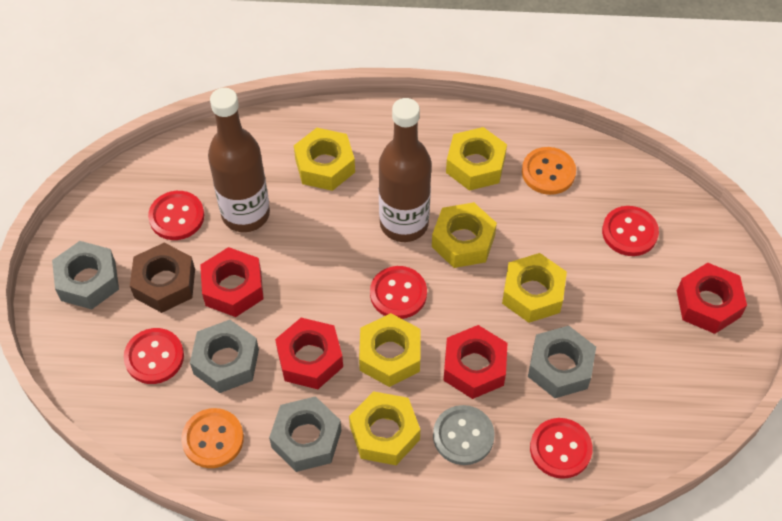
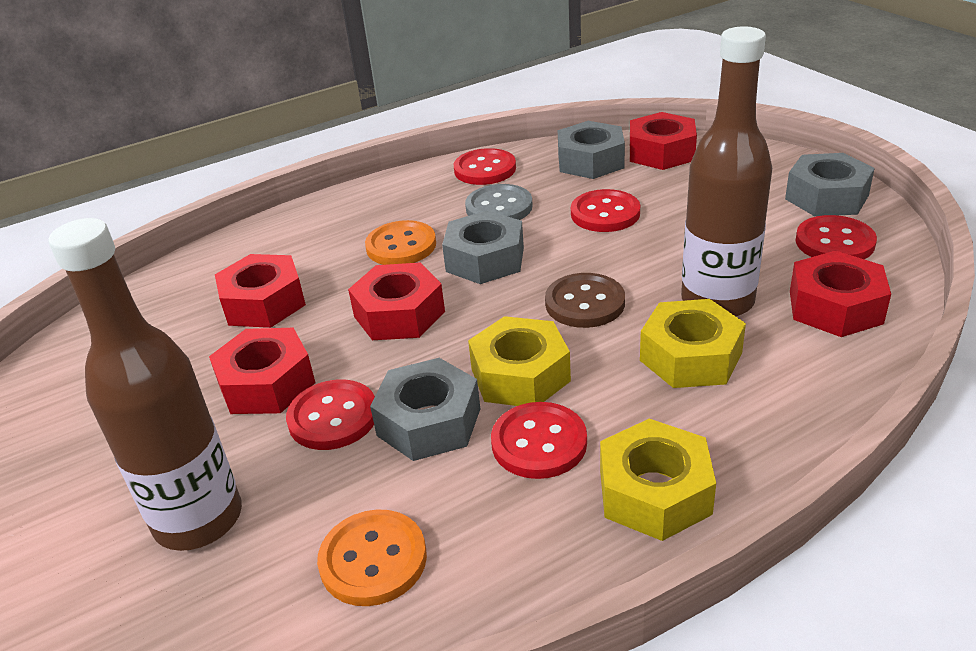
brown button: none = 0 -> [545,273,625,328] = 1
brown nut: [130,243,195,313] = 1 -> none = 0
red nut: [200,247,264,317] [275,318,343,389] [443,325,508,399] [677,263,747,334] = 4 -> [209,328,316,414] [215,254,306,328] [348,262,445,340] [630,112,697,170] [790,251,891,337] = 5
yellow nut: [294,128,355,191] [349,391,420,465] [359,313,421,387] [432,202,497,268] [446,127,507,191] [502,253,567,323] = 6 -> [468,316,571,406] [600,419,716,541] [640,299,746,388] = 3

